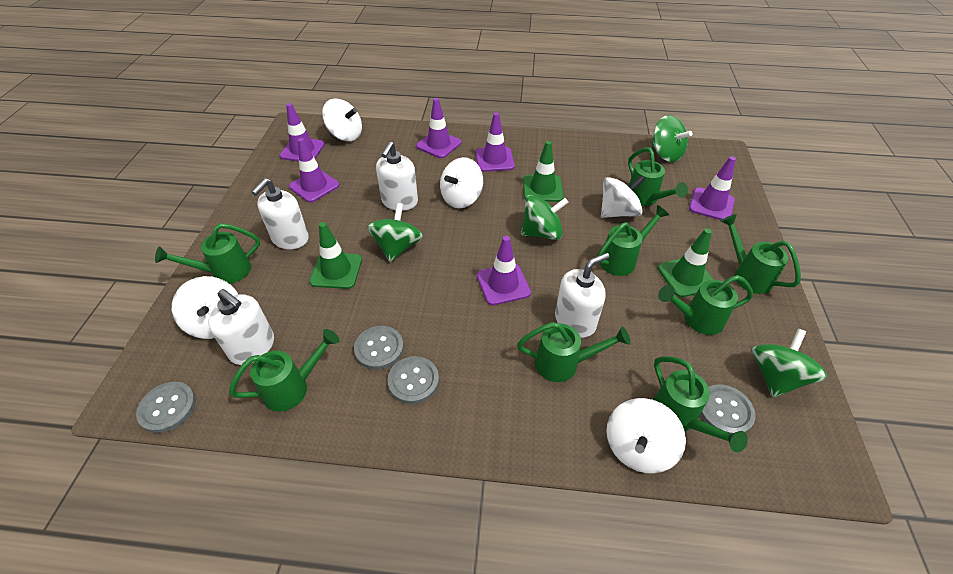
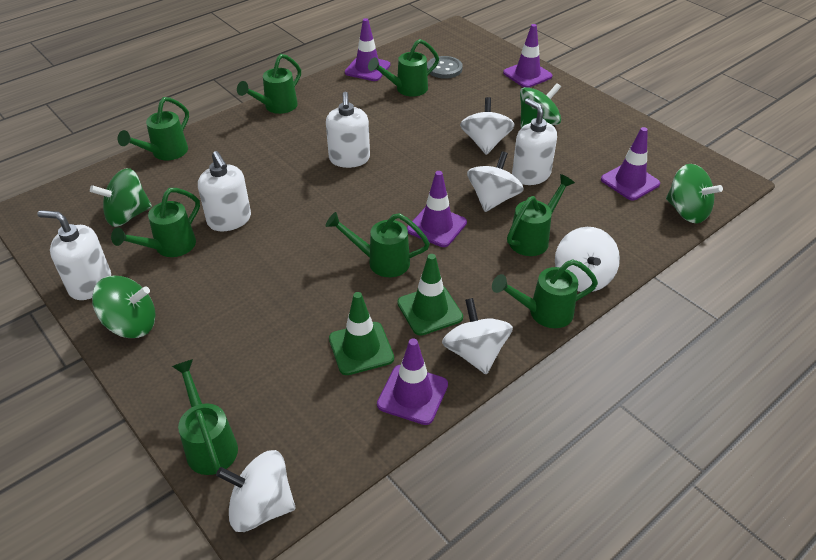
green traffic cone: [309,222,362,289] [523,141,564,202] [658,228,714,297] = 3 -> [329,292,394,375] [397,254,463,336] = 2
grey button: [136,382,196,433] [354,326,404,370] [387,356,439,404] [700,384,755,434] = 4 -> [427,56,463,79] = 1
purple traffic cone: [280,103,325,162] [289,138,340,203] [416,98,461,158] [476,112,515,172] [477,236,531,305] [689,156,736,220] = 6 -> [345,18,390,81] [377,338,448,425] [407,171,467,247] [503,24,552,88] [601,127,660,200] = 5

